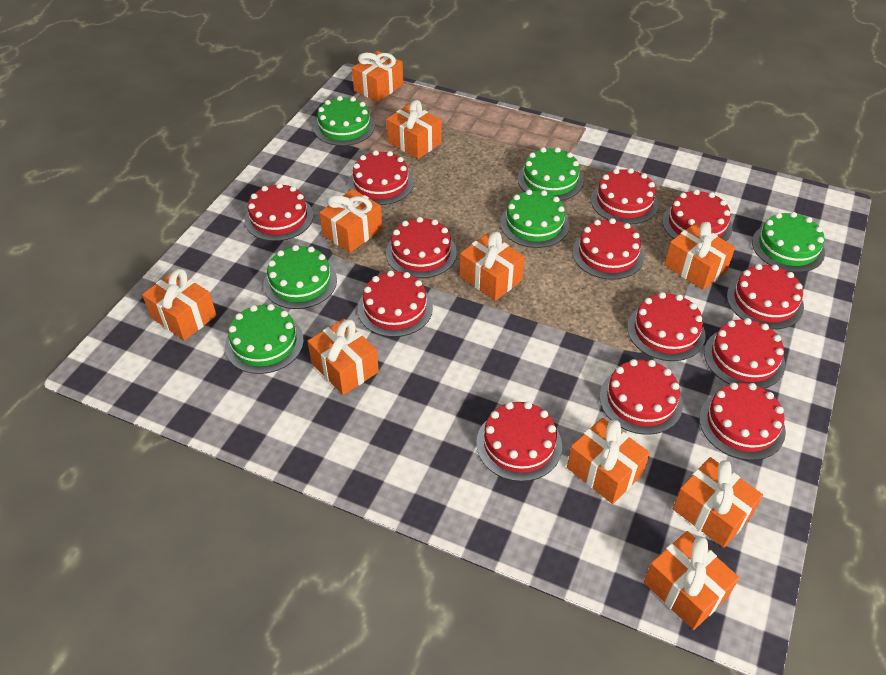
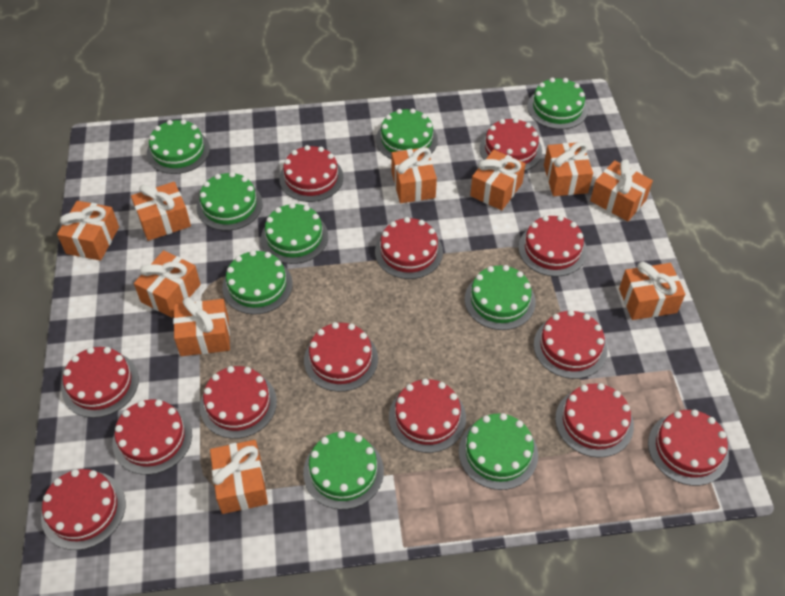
green cake: [225,304,304,374] [264,245,337,309] [314,96,375,146] [500,189,569,248] [518,147,583,201] [752,212,825,273] = 6 -> [147,119,210,174] [197,172,263,231] [222,250,293,314] [261,203,328,264] [303,431,384,510] [376,108,438,159] [459,413,538,490] [465,265,536,330] [527,78,588,129] = 9

